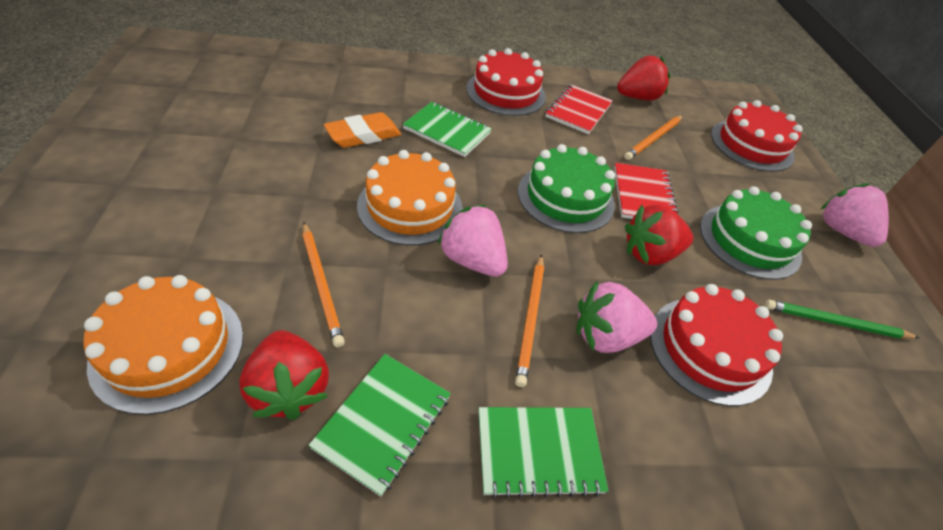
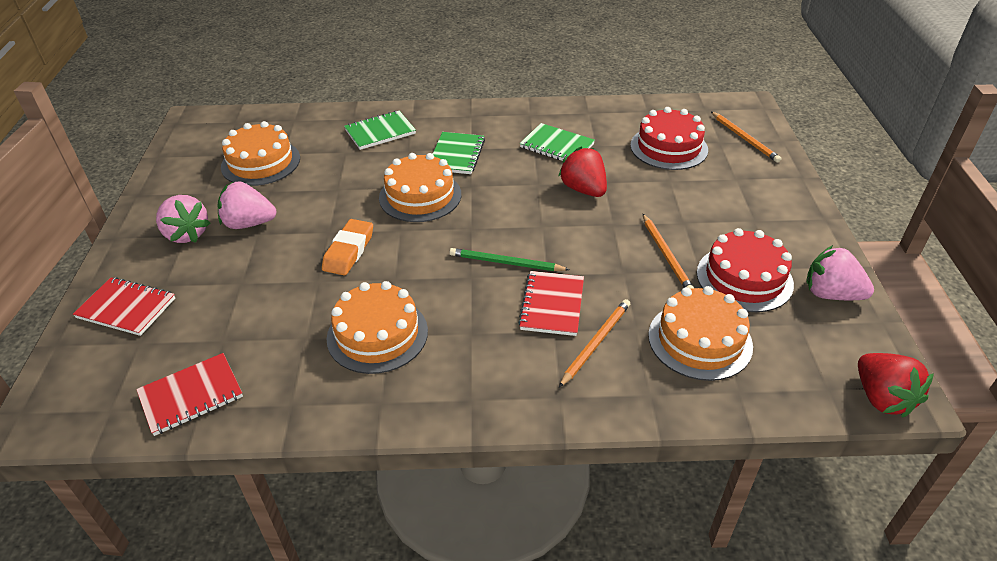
green cake: [518,144,615,233] [700,186,812,280] = 2 -> none = 0
orange cake: [83,275,243,415] [357,150,463,246] = 2 -> [221,121,300,186] [327,281,428,374] [379,153,461,222] [648,286,753,381] = 4
red cake: [466,48,546,116] [650,284,783,406] [711,100,803,172] = 3 -> [630,107,708,170] [697,228,794,312] = 2
red notebook: [545,84,613,134] [614,163,678,219] = 2 -> [73,277,175,336] [136,353,243,436] [518,271,584,336] = 3
red strawberry: [239,330,329,420] [617,56,671,101] [625,205,694,265] = 3 -> [558,147,607,197] [858,353,934,418] = 2

